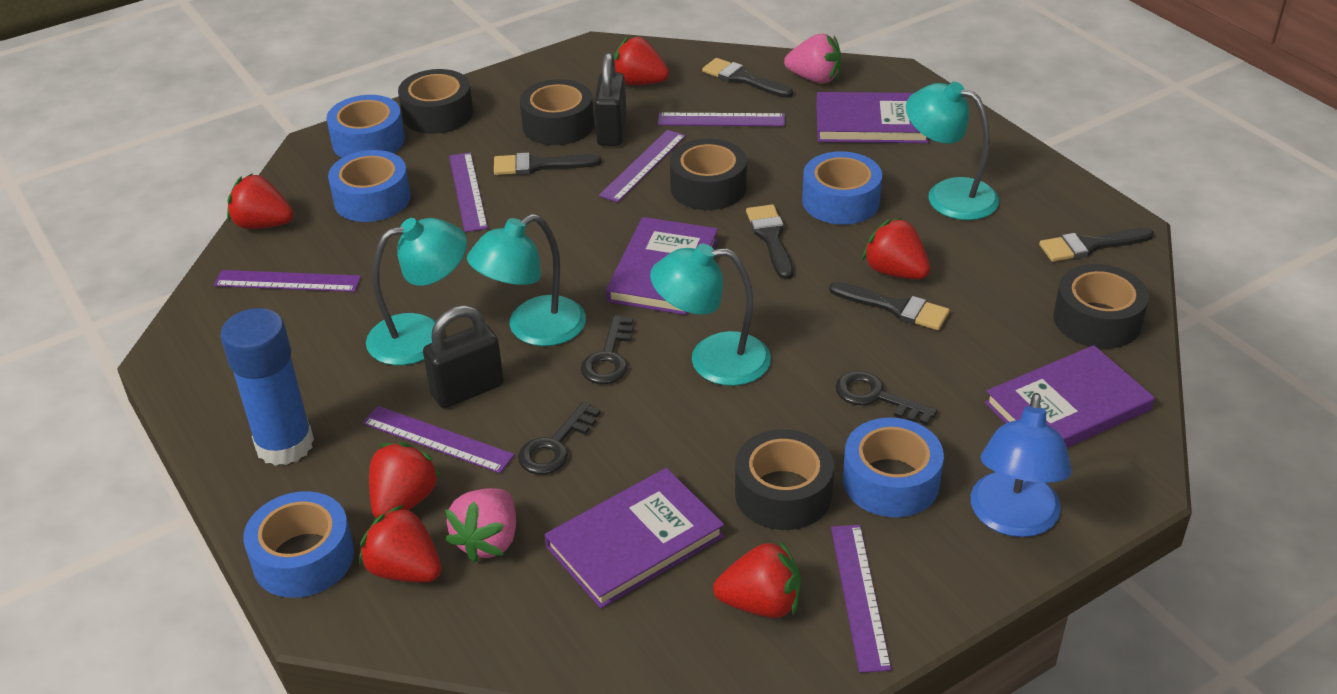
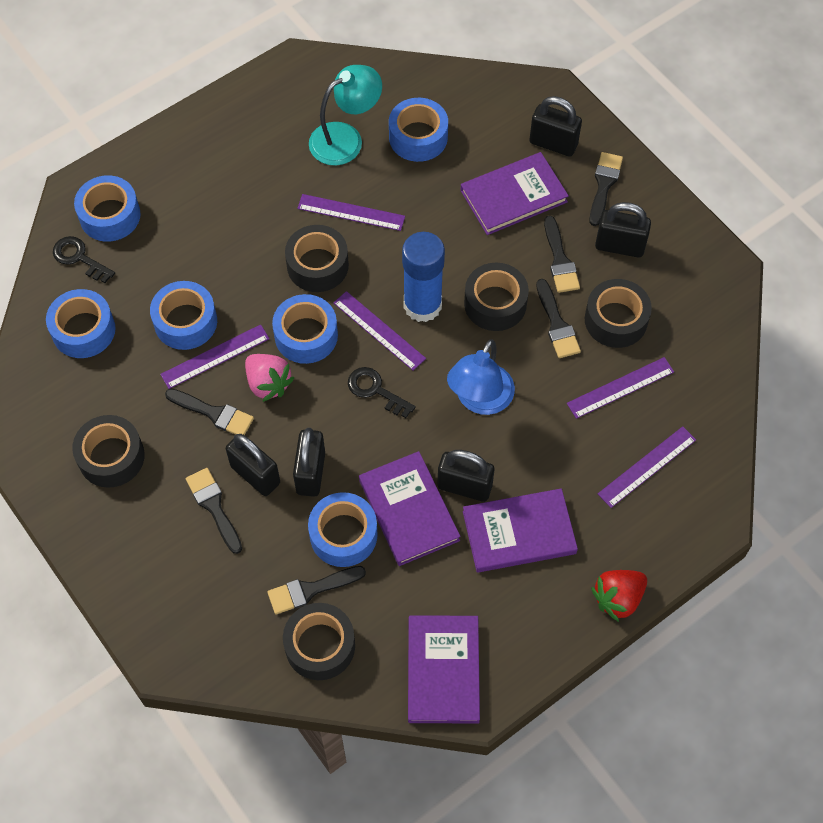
black brush: [494,152,601,175] [702,58,793,98] [746,204,793,280] [829,282,950,330] [1039,228,1154,262] = 5 -> [165,389,254,435] [186,468,242,554] [267,566,366,614] [536,279,581,358] [544,216,580,293] [589,152,623,226] = 6
black key: [518,402,600,475] [580,315,634,384] [836,371,938,425] = 3 -> [53,236,115,283] [348,367,416,418] = 2
black padlock: [423,305,504,408] [594,53,627,146] = 2 -> [226,434,280,496] [293,428,325,497] [437,450,494,502] [529,96,582,156] [595,202,651,258] = 5
blue tape: [243,491,354,598] [326,95,405,158] [328,150,411,222] [802,151,882,225] [843,418,944,517] = 5 -> [46,289,116,358] [74,175,141,242] [150,281,217,350] [272,294,338,364] [308,492,378,567] [389,98,448,162] = 6
pink strawberry: [445,488,516,563] [784,34,842,83] = 2 -> [245,354,294,402] = 1
purple ruler: [214,270,361,292] [363,406,515,473] [449,152,488,232] [599,130,686,202] [658,113,785,126] [831,525,892,673] = 6 -> [160,324,270,389] [297,194,405,231] [333,291,426,371] [567,357,674,419] [598,426,696,508] = 5
red strawberry: [227,173,293,229] [359,504,442,582] [369,442,441,519] [614,36,669,85] [713,540,801,618] [862,218,930,279] = 6 -> [591,570,647,622] = 1
turquoise lamp: [366,218,467,365] [467,214,586,346] [650,244,771,386] [906,82,999,220] = 4 -> [309,65,382,165] = 1

